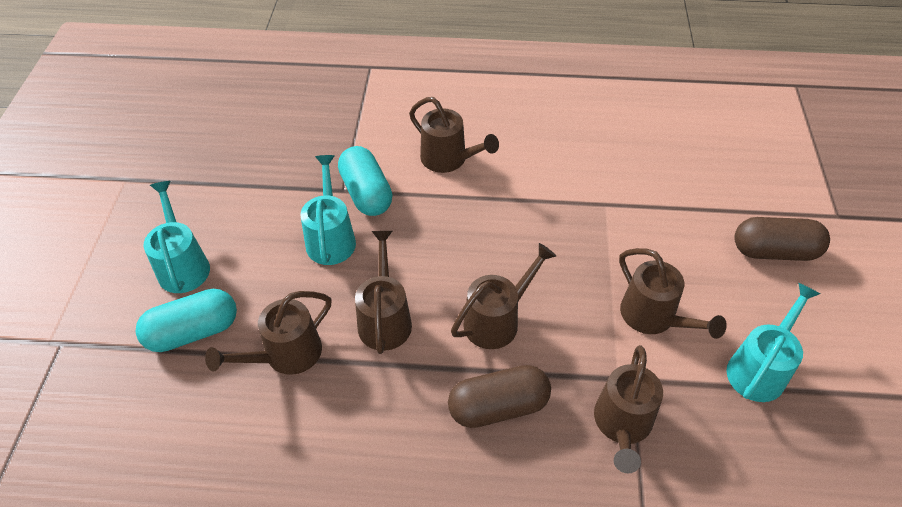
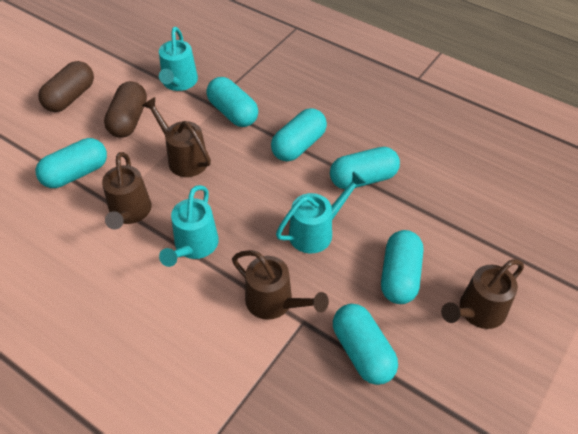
brown watering can: [205,291,331,375] [355,231,412,354] [409,97,499,173] [451,243,556,349] [594,345,663,473] [619,248,727,339] = 6 -> [102,152,152,229] [142,97,211,177] [232,250,329,320] [441,259,524,329] = 4
turquoise capsule: [136,289,237,352] [338,146,393,216] = 2 -> [36,138,107,188] [206,77,258,127] [271,108,327,161] [330,147,400,189] [333,304,398,385] [381,230,423,304] = 6

